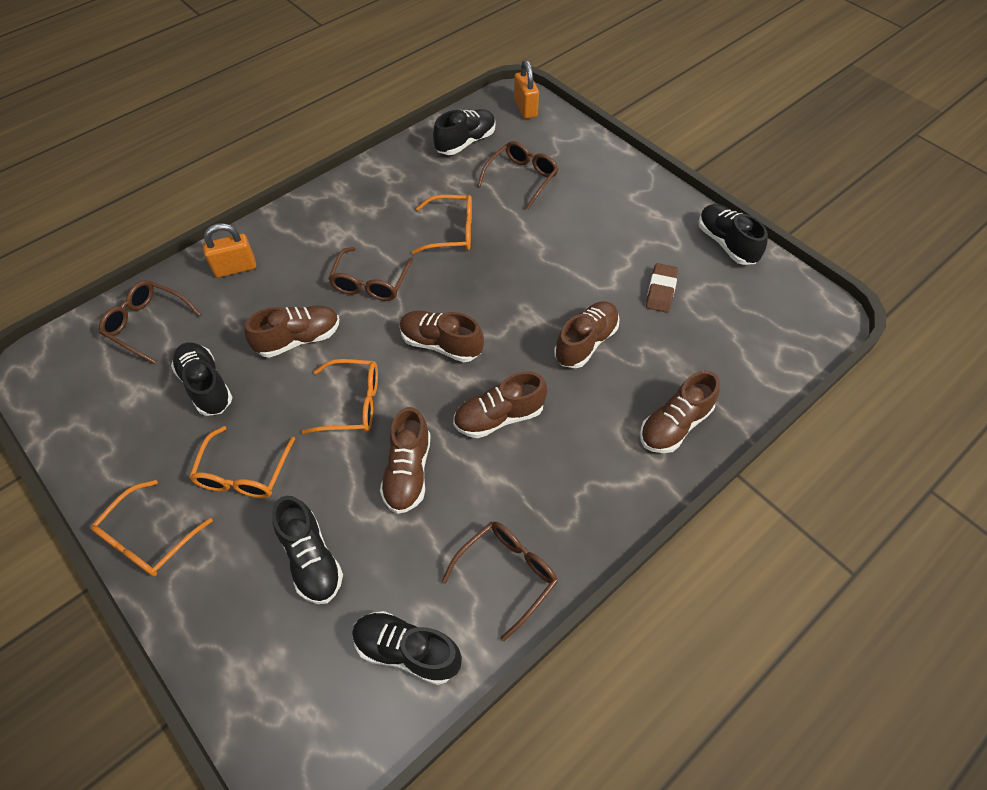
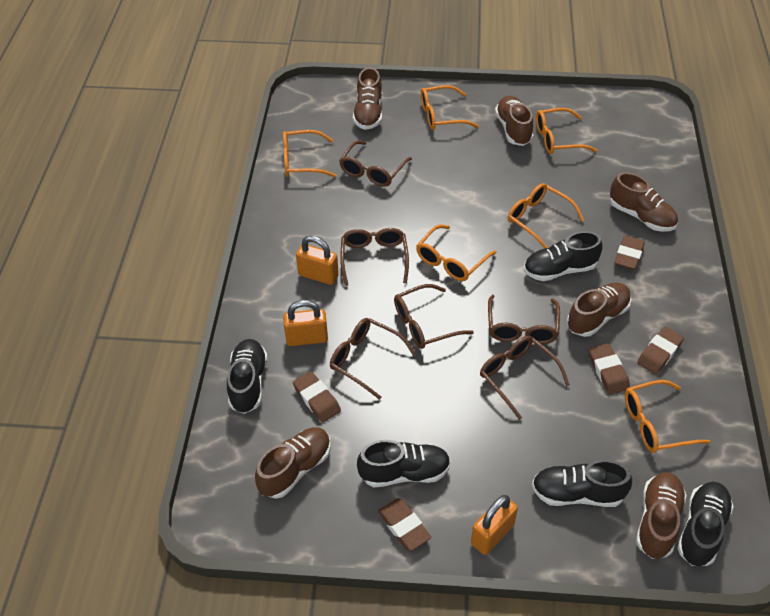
brown eraser: [646,263,678,313] = 1 -> [293,371,341,422] [378,498,431,551] [589,343,630,395] [614,236,645,270] [637,327,684,374] = 5
brown glasses: [99,280,201,364] [328,247,414,301] [442,522,558,641] [477,141,558,210] = 4 -> [330,318,416,400] [339,141,412,187] [340,228,409,286] [394,284,474,349] [480,336,570,420] [488,295,560,344] = 6
orange glasses: [91,480,213,577] [189,426,295,498] [302,359,378,434] [412,195,472,254] = 4 -> [283,130,337,177] [416,225,497,281] [421,85,479,130] [508,183,584,249] [536,108,598,154] [625,380,710,453] = 6
orange padlock: [203,223,256,278] [514,60,539,119] = 2 -> [283,300,328,346] [296,235,339,285] [471,495,518,555] = 3

